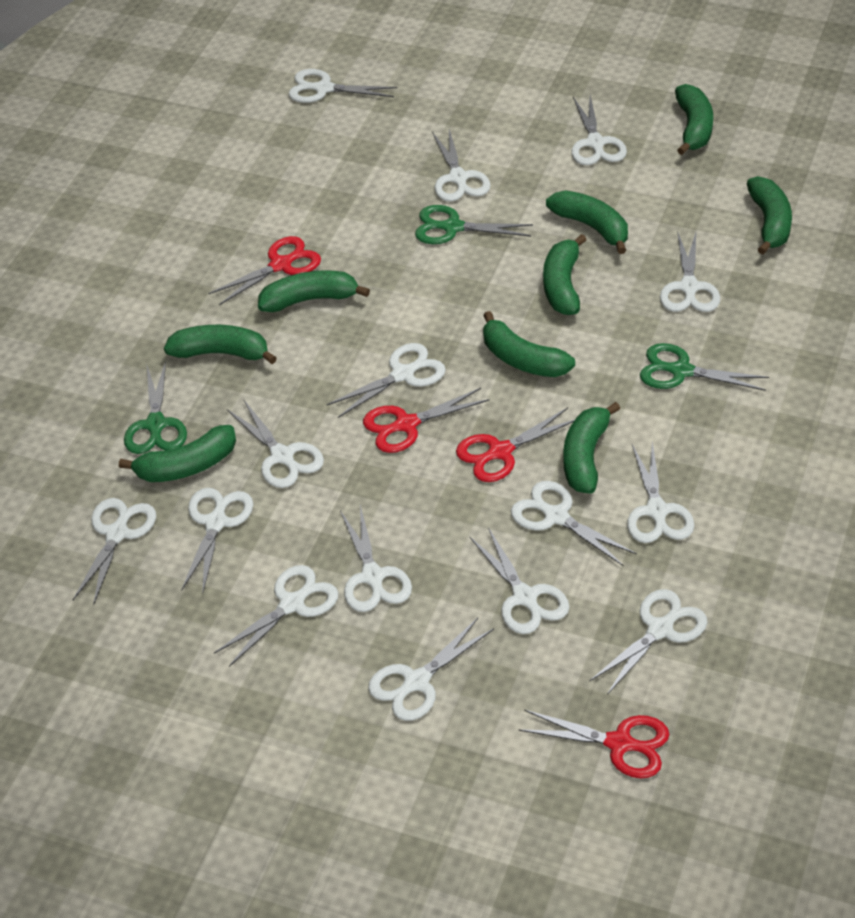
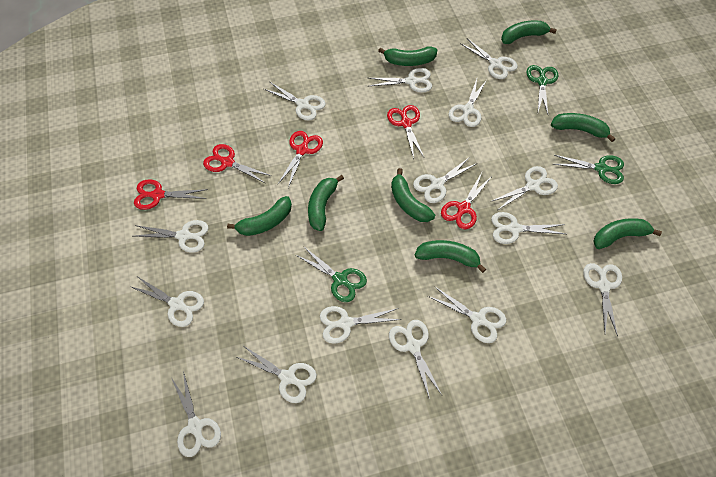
green banana: [119,425,236,482] [164,325,277,364] [258,270,370,312] [483,311,575,377] [543,234,586,315] [546,191,628,254] [563,402,620,494] [675,84,713,155] [747,176,792,254] = 9 -> [227,196,292,236] [308,175,344,231] [378,46,437,66] [391,168,435,222] [415,240,486,273] [501,21,557,44] [551,113,615,142] [593,218,662,249] = 8
red scissors: [208,236,321,305] [363,388,490,453] [456,408,574,482] [518,710,670,778] = 4 -> [134,179,208,210] [203,144,272,183] [278,131,323,188] [387,105,424,159] [441,173,491,229] = 5

